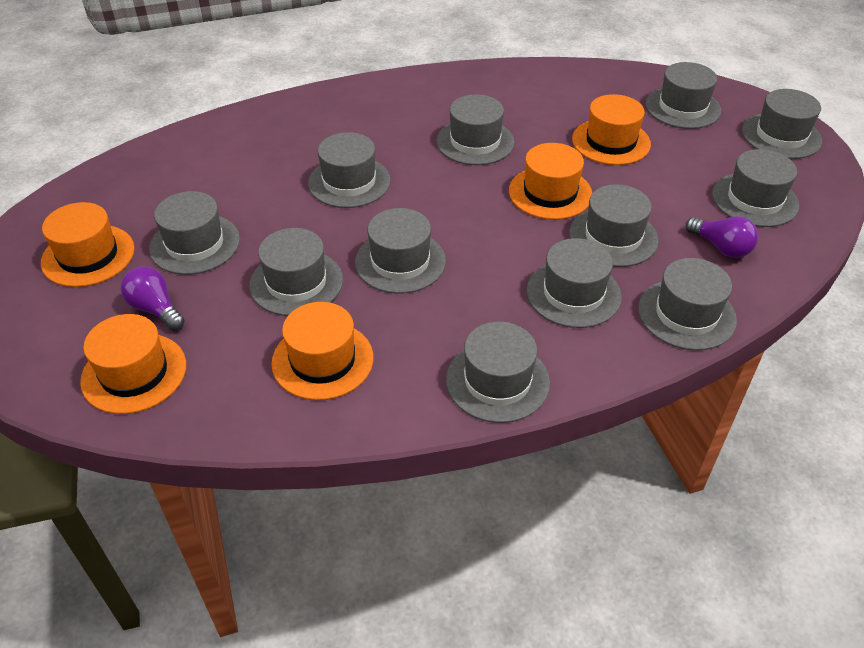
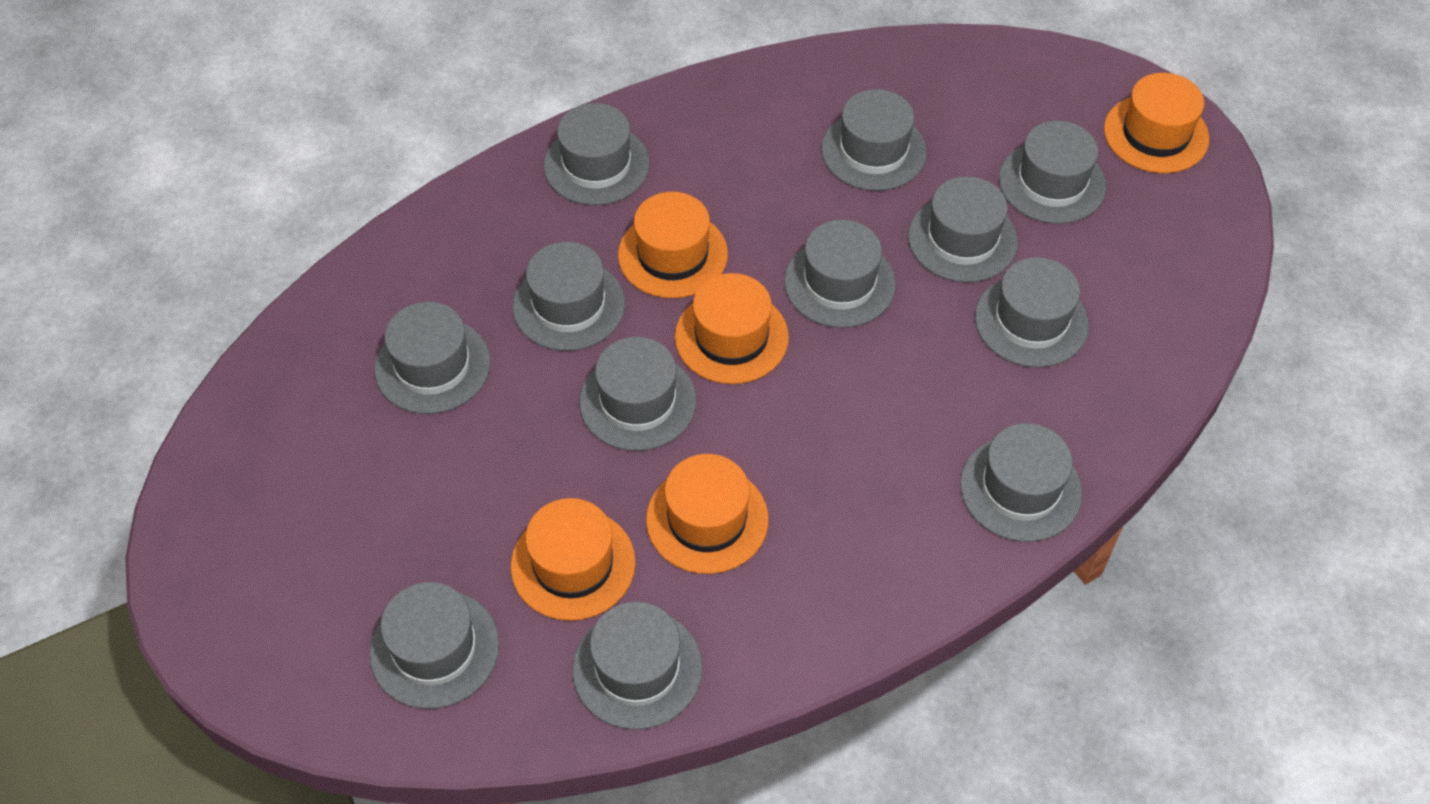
purple light bulb: [121,266,185,331] [685,216,758,258] = 2 -> none = 0

